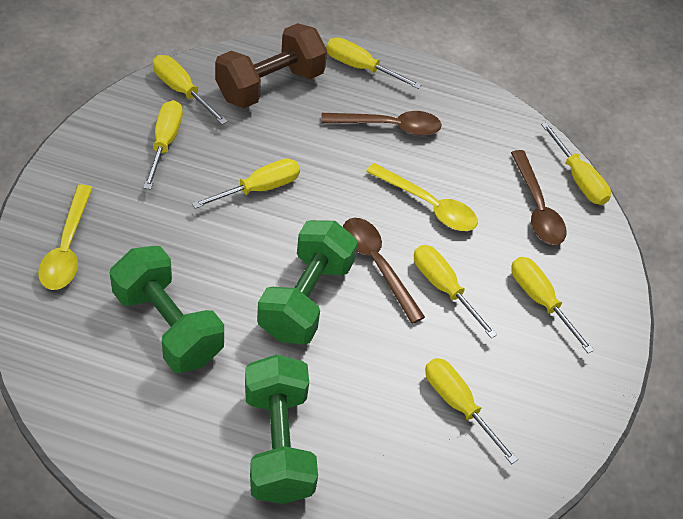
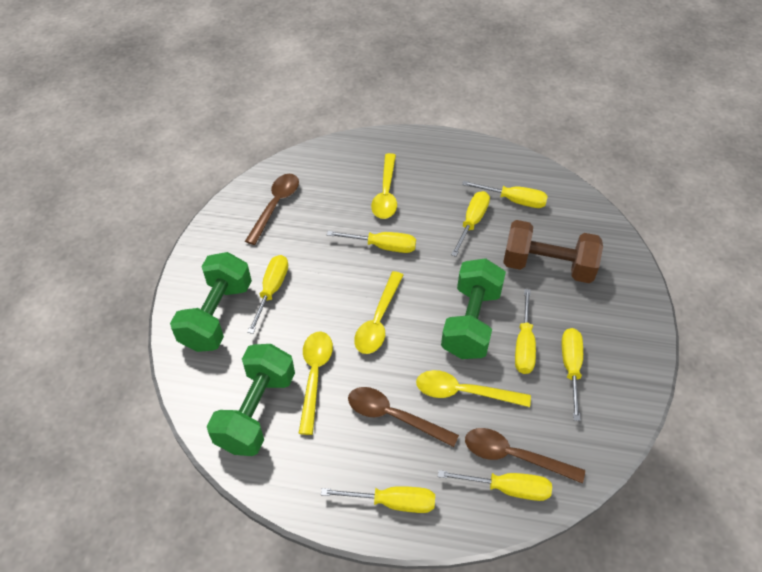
yellow spoon: [38,185,93,290] [366,163,478,231] = 2 -> [299,331,333,435] [354,271,403,354] [371,153,397,219] [416,370,531,407] = 4

